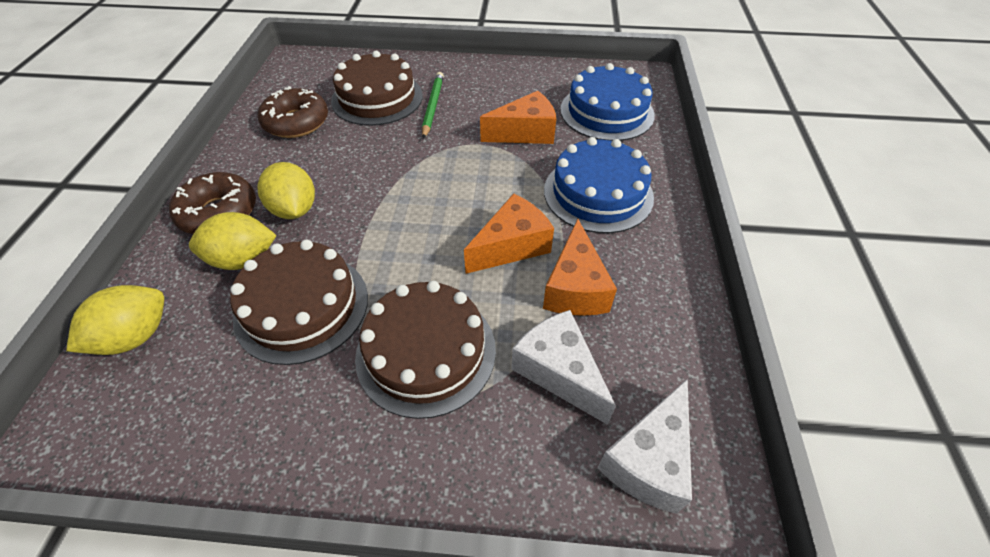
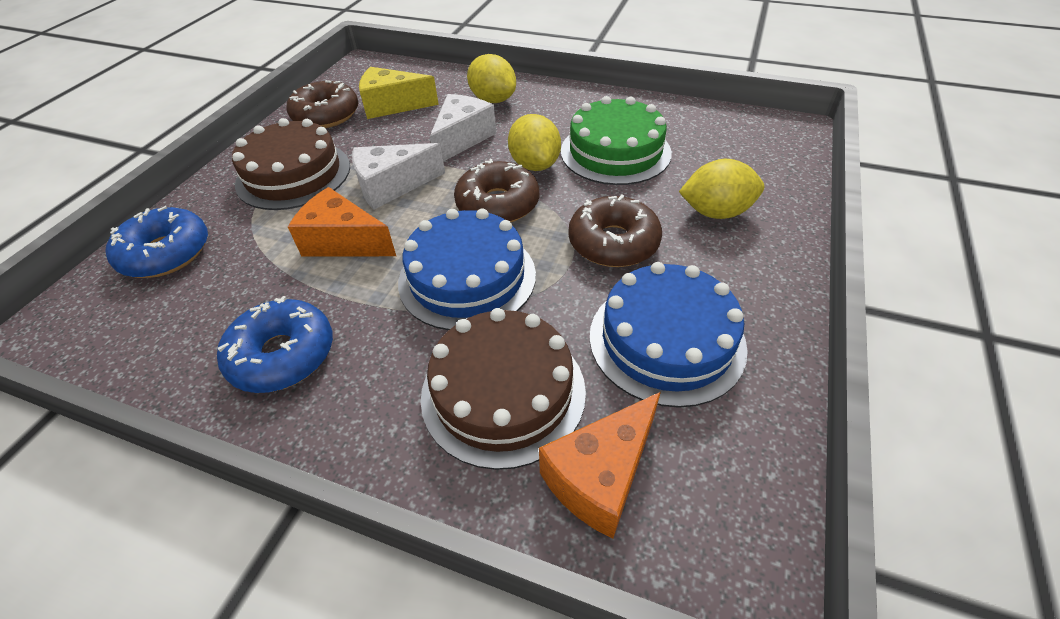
blue donut: none = 0 -> [105,206,208,278] [217,296,333,393] = 2
brown cake: [230,240,368,365] [331,51,423,126] [355,281,496,419] = 3 -> [232,118,350,210] [421,308,586,470] = 2
brown donut: [169,172,256,234] [258,86,328,138] = 2 -> [287,80,358,128] [454,159,539,222] [568,194,662,267] = 3
green cake: none = 0 -> [561,96,672,185] = 1
green pencil: [422,72,444,139] = 1 -> none = 0
orange cheese: [464,193,554,274] [480,91,556,144] [543,219,617,316] = 3 -> [288,187,396,256] [539,392,661,538] = 2
yellow cheese: none = 0 -> [359,67,439,119] = 1

